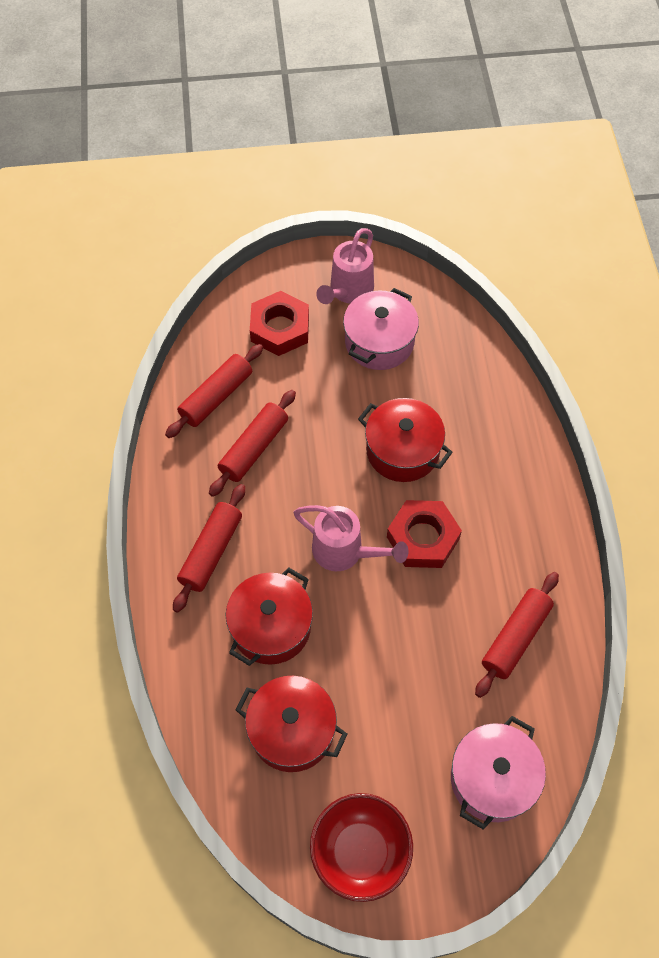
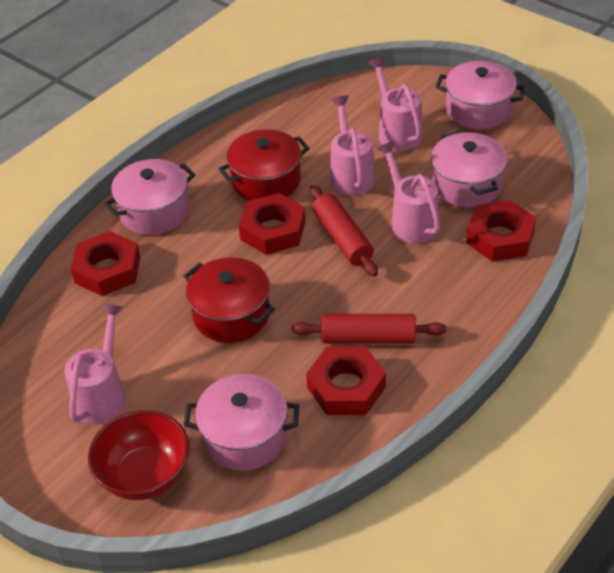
pink pot: [343,288,419,370] [451,716,546,830] = 2 -> [104,159,196,235] [184,374,299,471] [431,131,508,208] [436,61,526,130] = 4
pink watering can: [294,505,408,571] [316,228,374,304] = 2 -> [64,304,126,424] [330,96,375,196] [368,57,422,151] [377,141,440,244] = 4
red nut: [250,291,309,356] [387,500,462,568] = 2 -> [71,231,140,296] [238,193,306,255] [306,346,386,415] [466,200,536,262] = 4
red pot: [226,567,313,666] [235,676,347,772] [358,398,453,482] = 3 -> [183,257,275,343] [218,129,310,201] = 2
red rolling pin: [165,344,263,438] [173,484,245,613] [209,390,296,497] [475,572,559,698] = 4 -> [292,314,446,344] [310,185,378,277] = 2

